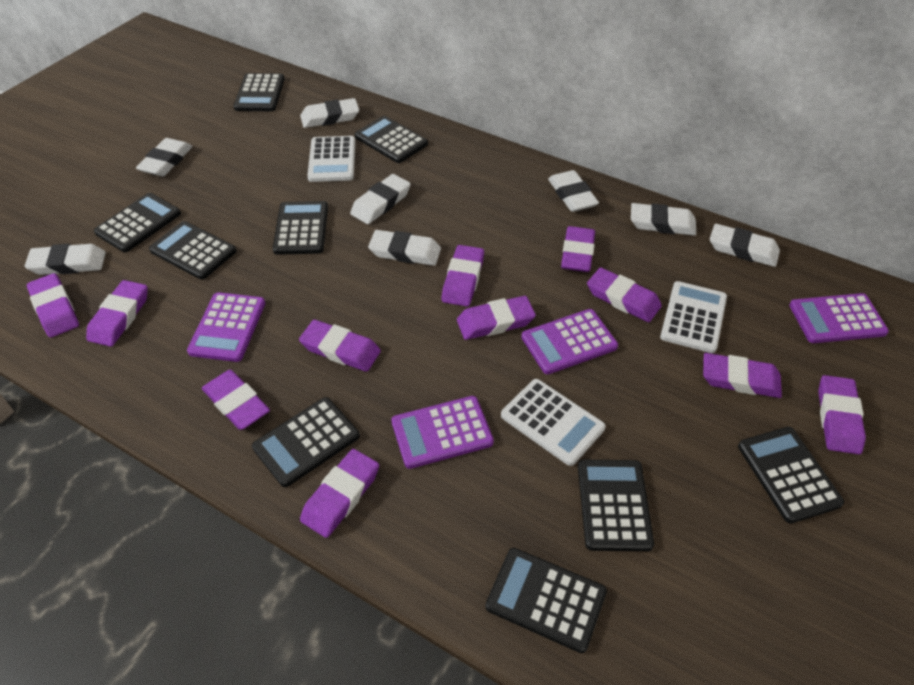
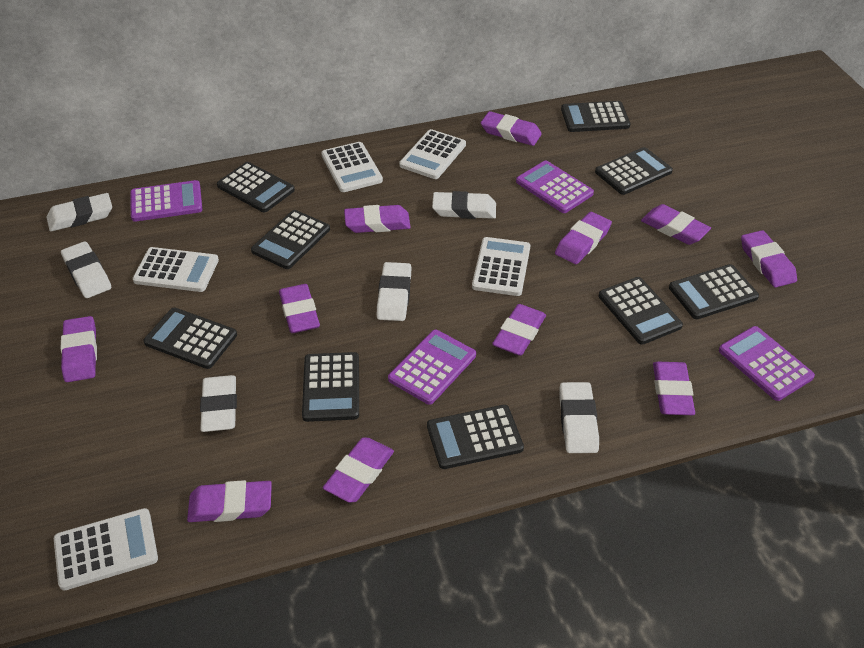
white calculator: [307,136,355,182] [501,379,606,466] [660,281,727,353] = 3 -> [54,508,158,591] [133,247,219,292] [321,142,383,192] [399,129,466,179] [472,237,530,296] = 5
white eraser: [25,244,106,275] [136,138,192,177] [300,98,359,128] [350,174,411,224] [368,230,441,266] [548,170,599,212] [631,203,696,236] [710,224,780,267] = 8 -> [46,193,112,232] [61,241,112,298] [200,375,237,432] [377,262,411,321] [432,191,496,219] [559,382,599,453] = 6

